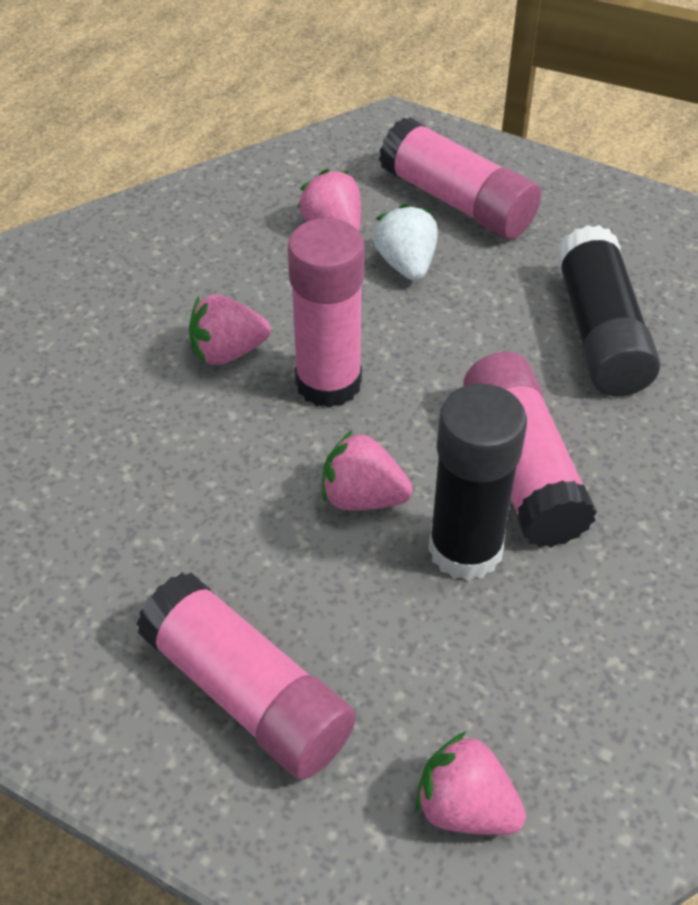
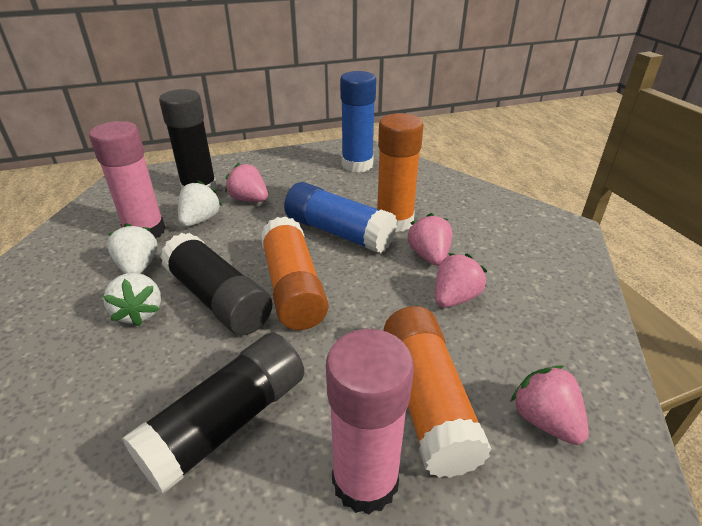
black glue stick: [428,383,527,581] [556,225,660,396] = 2 -> [122,333,304,494] [159,89,217,190] [160,233,272,335] = 3
blue glue stick: none = 0 -> [284,182,397,254] [340,71,376,173] = 2
orange glue stick: none = 0 -> [261,216,329,330] [377,113,423,232] [384,306,492,478] = 3
pink glue stick: [136,573,356,779] [287,218,365,408] [379,117,541,239] [463,352,597,547] = 4 -> [89,121,165,238] [326,329,414,515] = 2
white strawberry: [373,204,438,281] = 1 -> [103,273,161,326] [107,223,158,274] [178,180,222,227] = 3

